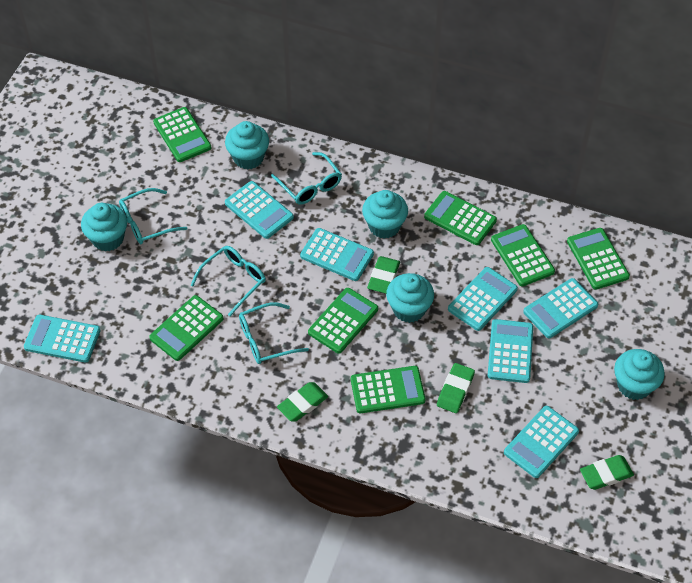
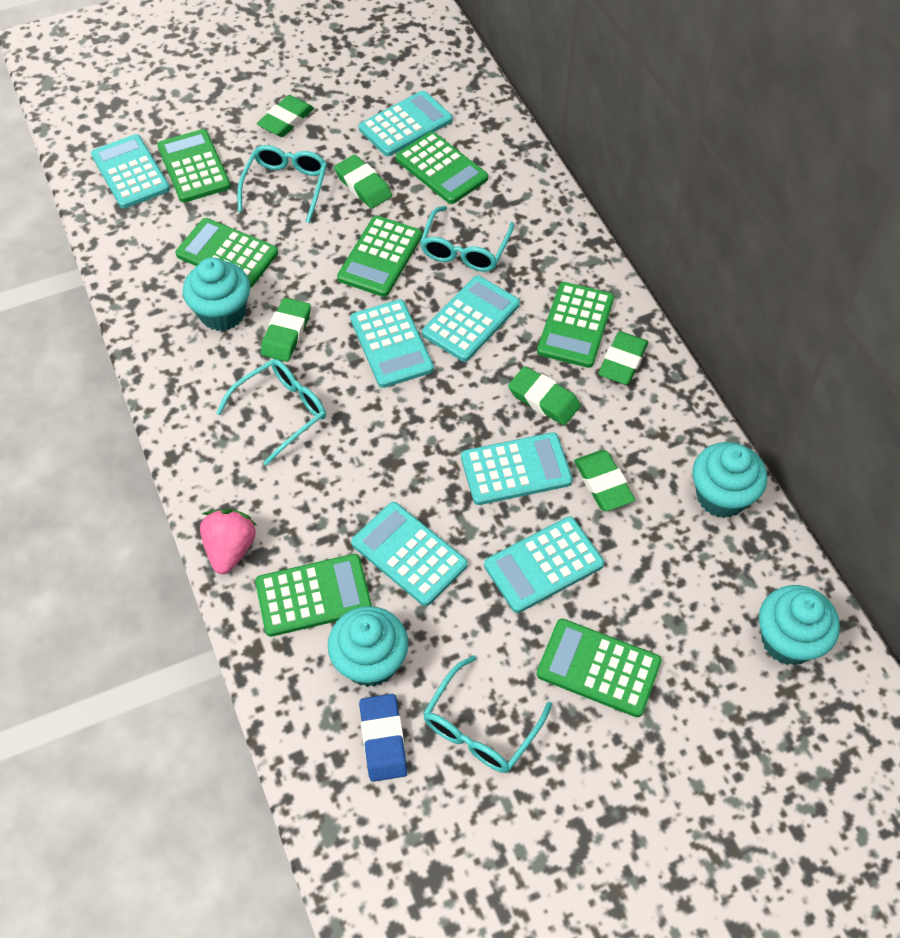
blue eraser: none = 0 -> [359,694,407,782] = 1
green eraser: [277,382,328,421] [367,256,400,294] [437,363,475,413] [580,455,634,490] = 4 -> [257,95,314,137] [261,298,311,362] [334,155,392,209] [508,366,581,425] [574,450,635,511] [598,331,648,385] = 6
pink strawberry: none = 0 -> [200,509,256,574] = 1
turquoise cupcake: [81,203,127,251] [225,121,269,169] [362,190,408,239] [386,273,434,323] [614,349,665,400] = 5 -> [183,257,250,331] [328,606,409,687] [693,442,767,518] [759,585,840,665] = 4

